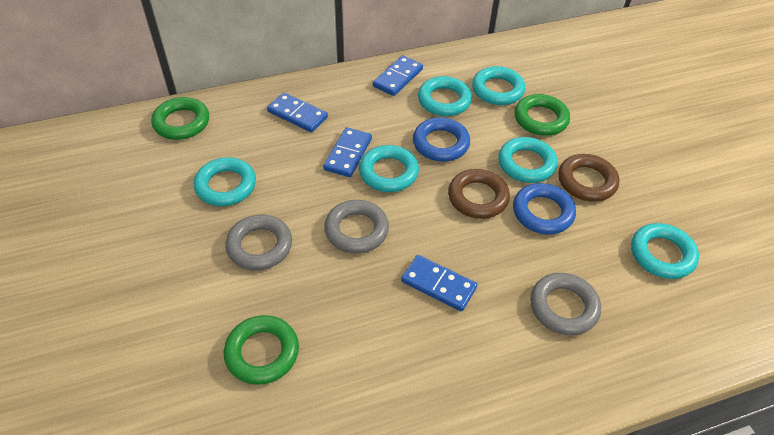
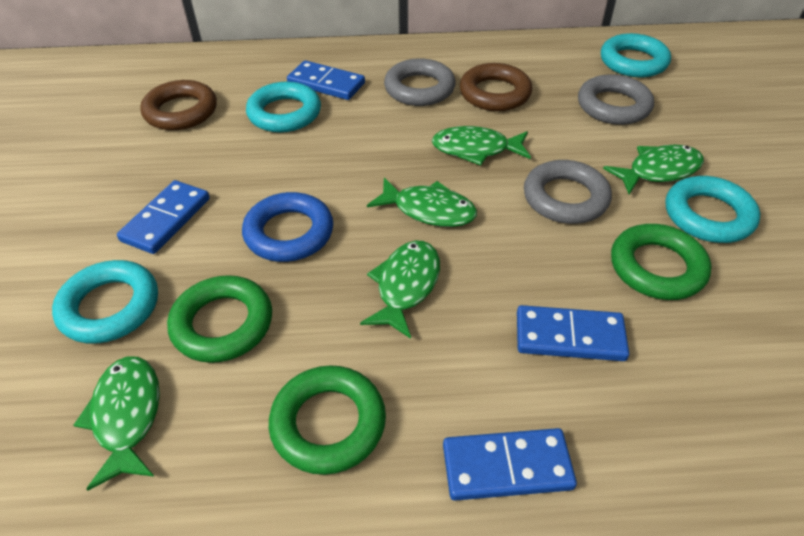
blue ring: [413,117,470,162] [513,183,576,234] = 2 -> [242,192,333,262] = 1
green fish: none = 0 -> [74,356,160,491] [360,241,440,339] [367,178,477,227] [432,126,531,165] [603,144,704,194] = 5
turquoise ring: [194,157,256,206] [359,145,419,192] [418,76,472,116] [472,66,525,105] [498,137,558,183] [631,223,699,279] = 6 -> [52,260,158,344] [246,82,321,132] [601,33,671,78] [666,176,760,243] = 4

